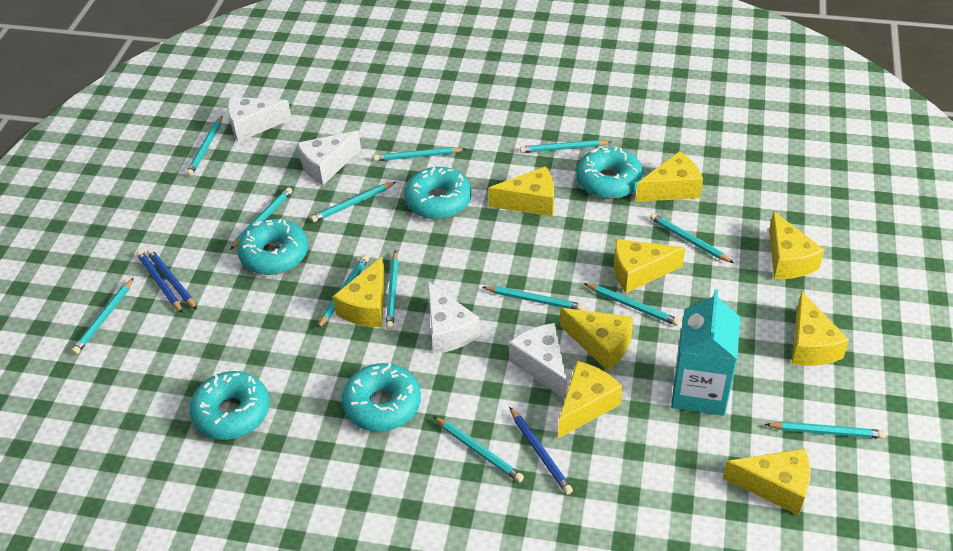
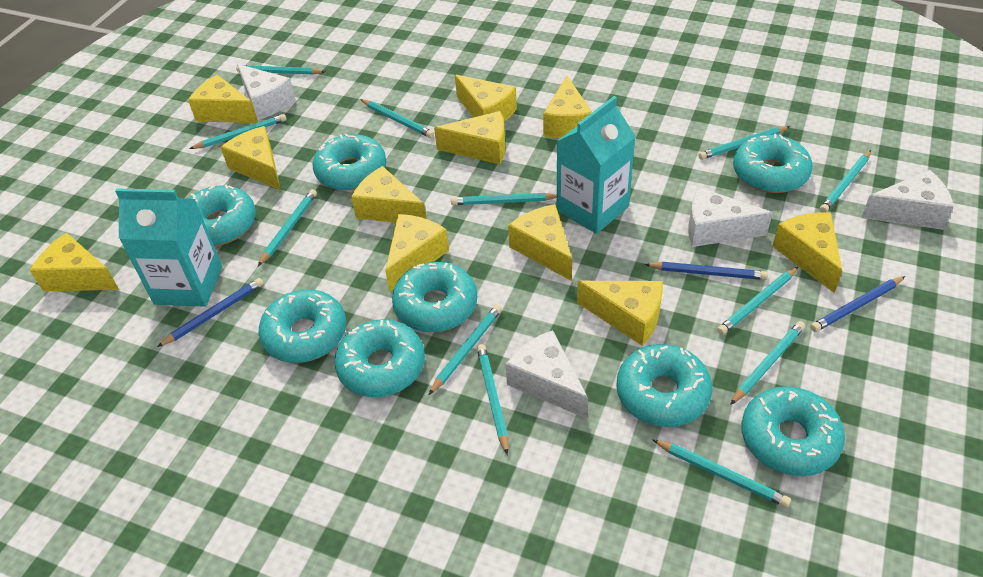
turquoise carton: [671,289,740,416] = 1 -> [115,188,222,307] [556,96,636,234] = 2
turquoise donut: [190,371,270,440] [237,219,308,275] [342,363,421,432] [404,166,471,219] [576,147,643,199] = 5 -> [188,184,256,246] [259,289,346,363] [313,134,386,190] [334,319,425,397] [392,262,477,332] [616,344,712,427] [733,134,813,193] [741,386,845,476] = 8
turquoise pencil: [71,278,134,355] [186,115,223,176] [230,187,293,250] [311,182,396,222] [317,255,369,329] [373,147,466,161] [386,250,398,329] [433,416,524,482] [482,286,584,310] [520,140,611,153] [584,283,680,326] [650,213,734,263] [765,421,886,439] = 13 -> [189,114,287,149] [236,65,326,75] [258,189,317,266] [360,99,434,138] [429,304,502,395] [451,193,557,205] [477,344,508,455] [652,439,791,508] [698,126,790,160] [717,267,798,335] [730,321,805,405] [820,150,871,212] = 12
yellow cheese: [333,256,385,327] [488,166,554,217] [558,361,623,439] [560,308,634,370] [614,239,685,293] [636,151,703,202] [723,449,810,515] [769,211,825,279] [792,291,849,366] = 9 -> [30,233,119,292] [188,75,258,123] [221,126,281,190] [351,166,427,223] [385,214,449,292] [434,111,505,164] [455,75,517,122] [508,204,572,281] [543,76,592,138] [577,281,663,346] [772,212,842,293] = 11

